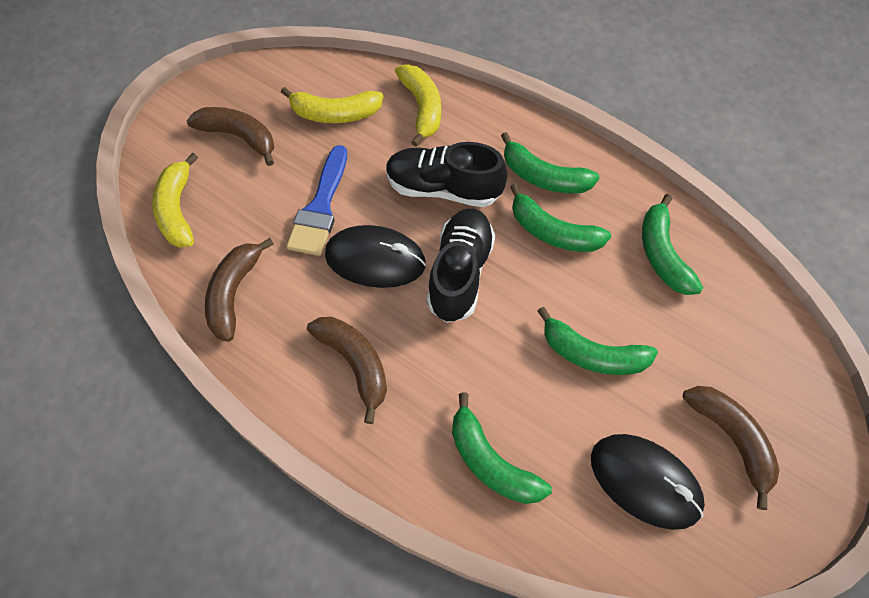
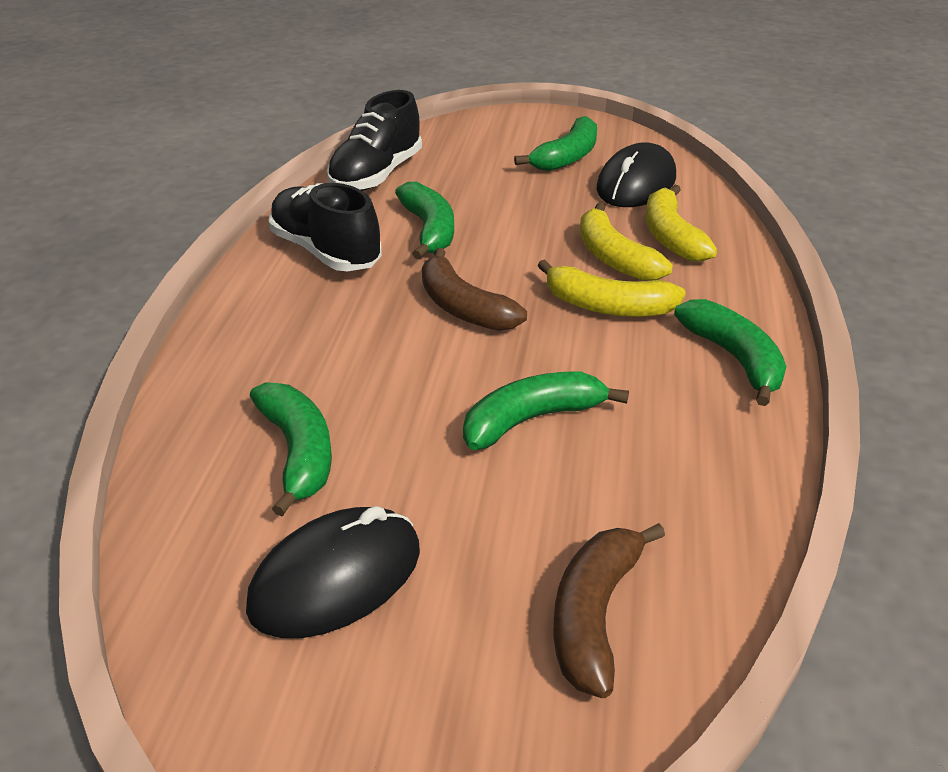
blue brush: [286,145,347,256] = 1 -> none = 0
brown banana: [187,107,274,166] [205,238,274,342] [307,317,387,424] [683,386,779,510] = 4 -> [422,248,527,331] [553,523,665,698] = 2

